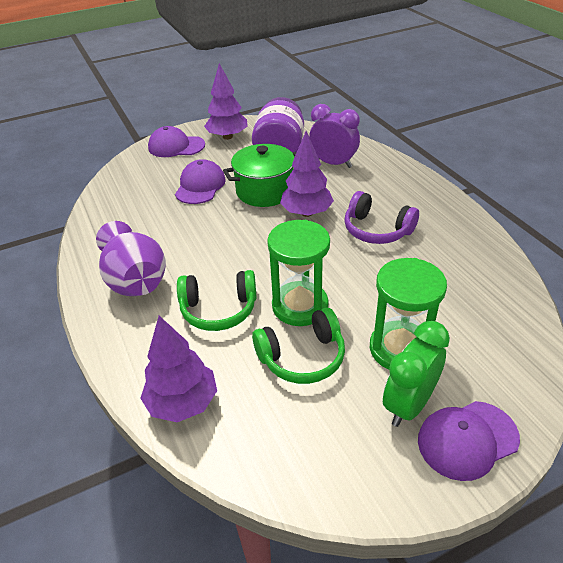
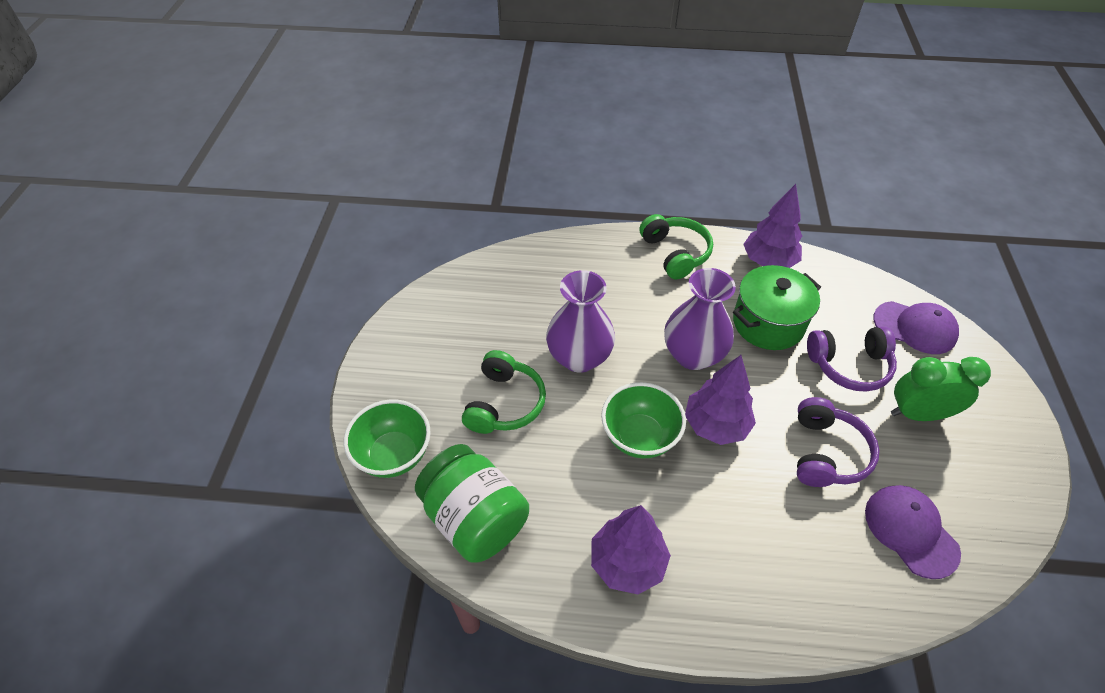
green bowl: none = 0 -> [344,399,431,478] [601,382,686,458] = 2
green hourglass: [267,220,330,326] [370,258,447,370] = 2 -> none = 0
green jar: none = 0 -> [415,444,529,563] = 1
purple cap: [148,126,205,157] [175,159,226,204] [418,401,520,481] = 3 -> [865,485,961,579] [873,301,959,354] = 2
purple clock: [309,104,360,168] = 1 -> none = 0
purple headphones: [344,191,419,244] = 1 -> [797,397,880,487] [807,327,897,391] = 2
purple jar: [252,97,304,153] = 1 -> none = 0
purple vase: [96,221,166,296] = 1 -> [546,270,615,373] [664,268,736,370] = 2

